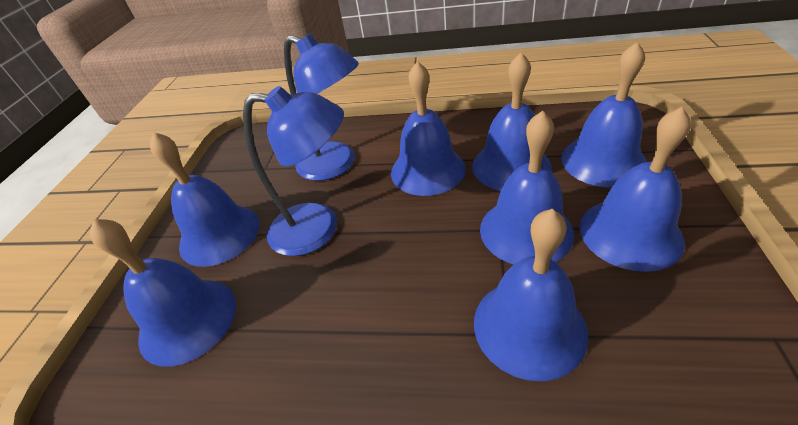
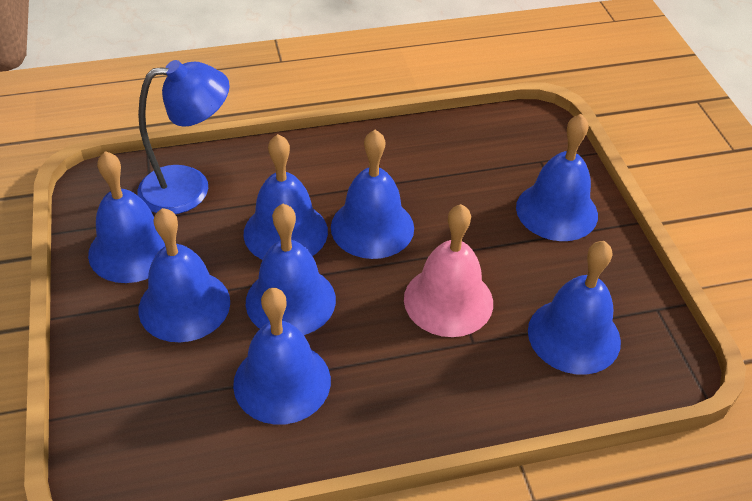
blue lamp: [243,86,344,256] [284,34,359,181] = 2 -> [137,60,230,214] = 1
pink bell: none = 0 -> [404,204,493,337] = 1

